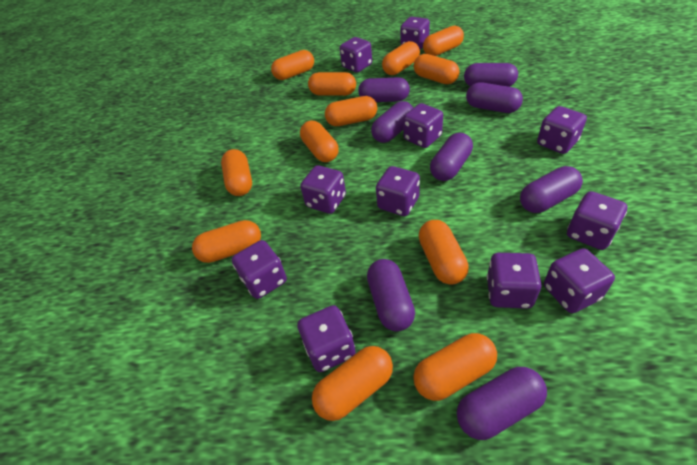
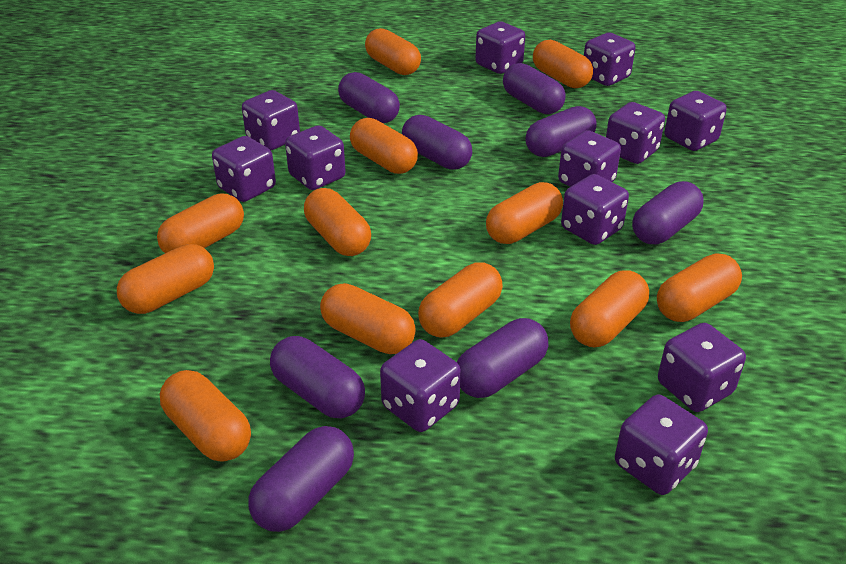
purple dice: [232,240,287,299] [297,305,356,372] [300,165,346,214] [340,37,372,72] [376,166,420,216] [400,17,430,50] [403,103,443,148] [487,253,541,309] [537,106,587,154] [544,248,615,313] [567,191,627,250] = 11 -> [212,136,276,202] [242,90,300,150] [285,125,346,190] [380,339,461,432] [475,21,525,74] [558,130,621,187] [561,174,629,245] [584,32,635,86] [606,102,665,164] [615,395,708,495] [658,323,746,412] [664,91,727,151] = 12

